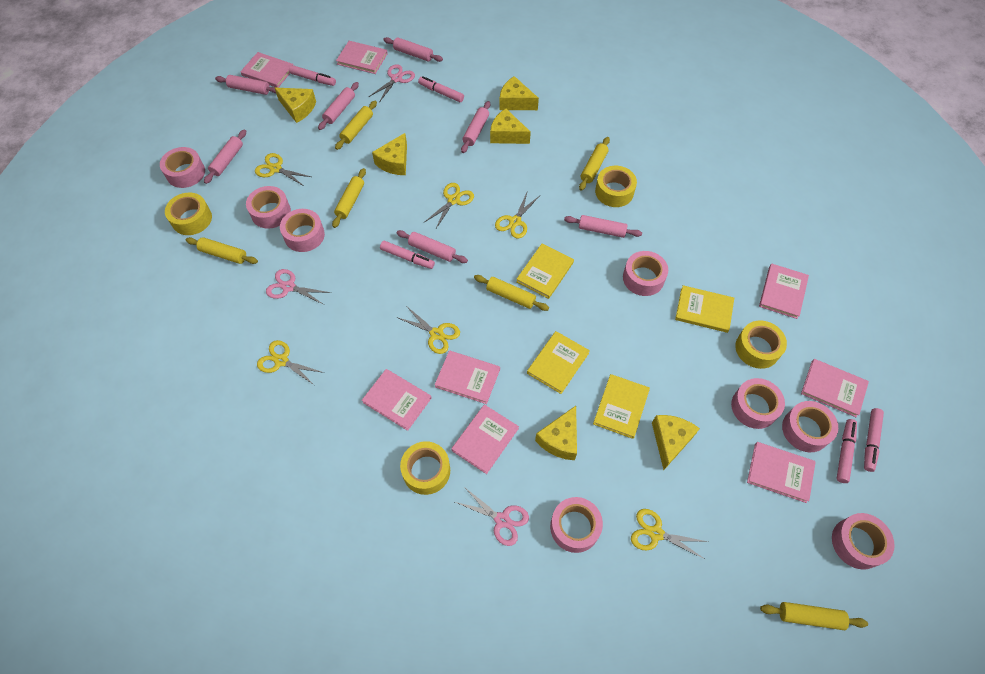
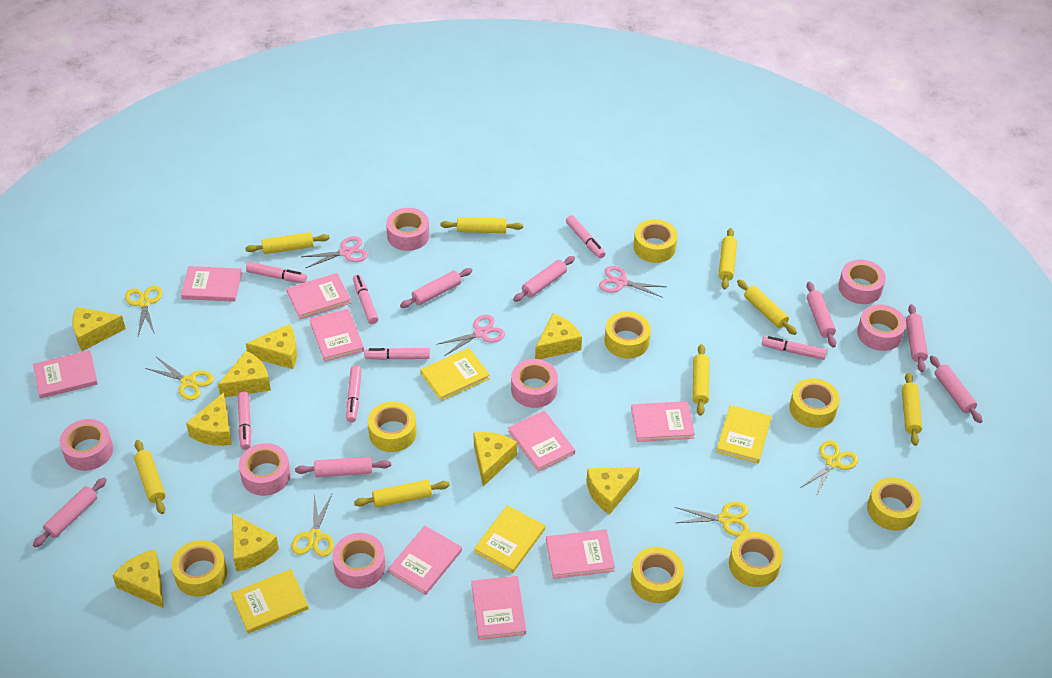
pink book: [240,52,294,88] [336,41,388,74] [362,369,432,431] [435,351,500,404] [451,404,519,474] [747,442,816,503] [759,264,809,319] [801,359,869,417] = 8 -> [33,350,98,399] [181,266,242,302] [286,273,351,319] [309,309,364,362] [388,526,462,595] [471,576,526,640] [508,410,575,472] [546,529,615,579] [631,401,695,442] = 9
pink marker: [289,65,336,86] [380,241,435,269] [418,76,464,102] [836,419,857,483] [864,408,884,472] = 5 -> [238,392,252,450] [246,262,307,283] [346,365,362,423] [353,274,378,324] [364,348,430,360] [566,215,605,259] [762,336,827,360] = 7
pink tape: [160,147,205,188] [246,186,291,229] [280,209,325,252] [550,497,603,553] [623,251,668,296] [731,378,785,429] [782,401,838,452] [832,513,895,570] = 8 -> [60,419,113,471] [239,443,291,496] [333,533,385,589] [386,208,429,251] [511,359,558,408] [838,259,886,304] [857,304,906,351] = 7
yellow cheese: [275,88,316,123] [372,133,407,175] [490,109,531,144] [499,76,539,110] [535,406,577,460] [652,415,700,470] = 6 -> [72,307,126,351] [112,550,164,608] [186,392,232,446] [218,351,271,397] [232,513,279,571] [246,324,297,369] [474,432,517,487] [535,314,582,359] [586,467,640,515] = 9
yellow rolling pin: [186,237,258,264] [332,168,366,228] [335,101,377,150] [474,275,549,311] [579,137,610,191] [760,602,868,630] = 6 -> [134,440,165,514] [245,232,330,254] [354,480,450,508] [441,217,523,233] [693,344,709,416] [719,228,737,290] [737,280,797,335] [902,372,922,446] = 8
yellow scissors: [255,153,311,186] [257,340,324,385] [398,307,460,354] [425,183,474,230] [495,190,539,238] [631,509,708,560] = 6 -> [125,285,163,336] [145,357,214,400] [291,494,334,557] [675,501,749,537] [800,440,858,498] = 5
yellow tape: [165,192,212,235] [400,441,450,495] [595,166,637,207] [735,321,787,369] = 4 -> [172,540,227,597] [368,401,417,452] [604,311,651,359] [631,547,684,603] [633,219,677,263] [729,531,783,587] [789,378,840,428] [867,477,921,531] = 8

